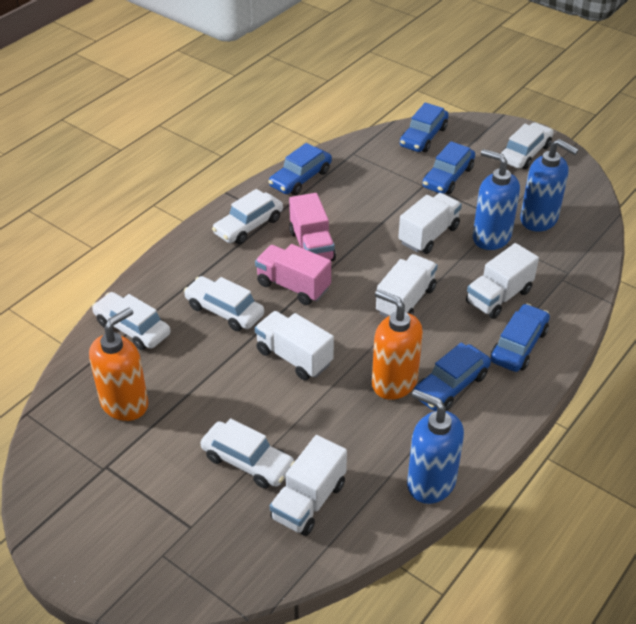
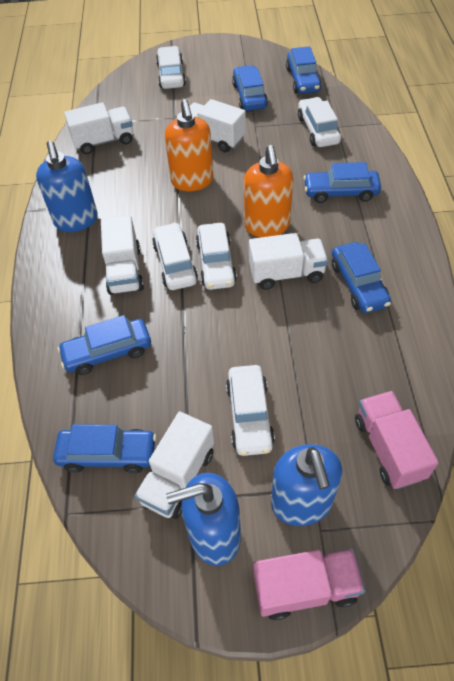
blue car: [268,143,332,195] [400,103,449,152] [413,342,491,411] [422,141,475,194] [491,304,550,372] = 5 -> [53,424,157,473] [57,315,151,375] [232,65,268,111] [286,46,322,94] [304,162,381,203] [332,242,391,313] = 6

